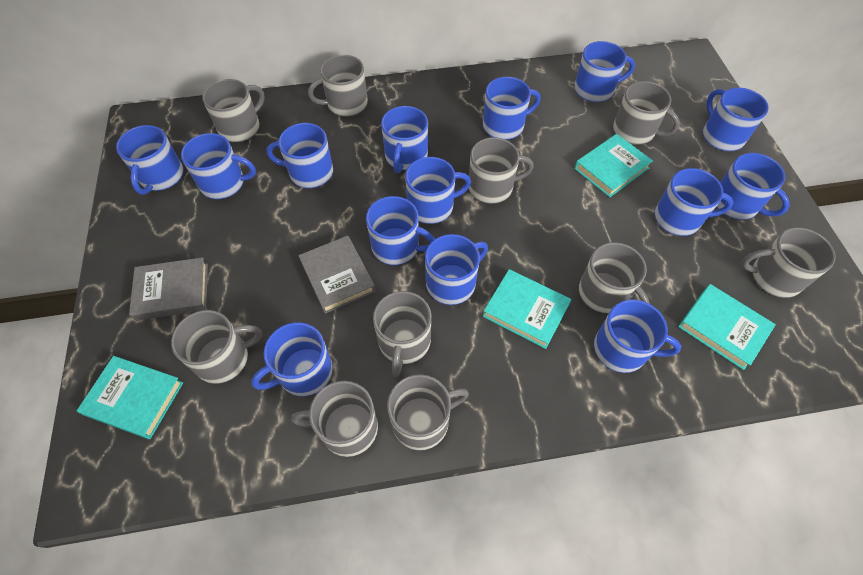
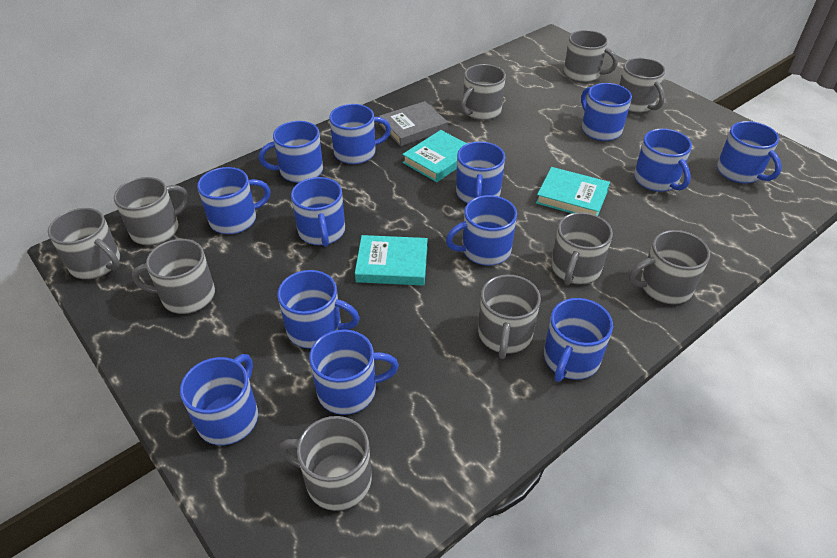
blue mug: [116,125,183,195] [181,133,256,199] [251,322,333,397] [266,123,333,188] [366,196,435,265] [381,106,428,173] [405,157,471,224] [425,234,488,305] [483,77,541,140] [574,41,635,102] [594,300,681,373] [655,168,734,236] [703,88,769,151] [716,153,790,220] = 14 -> [180,354,258,445] [197,167,271,234] [259,121,323,183] [277,270,360,349] [291,177,345,247] [309,329,399,415] [329,104,391,164] [446,195,517,266] [456,141,505,204] [544,298,613,382] [581,83,632,141] [634,129,692,192] [717,121,782,183] = 13
grey book: [129,257,208,321] [298,236,376,314] = 2 -> [379,101,448,146] = 1
turquoise book: [77,356,183,439] [483,269,571,349] [574,134,653,197] [678,284,776,370] = 4 -> [355,235,428,286] [402,130,467,182] [536,167,610,216] = 3

